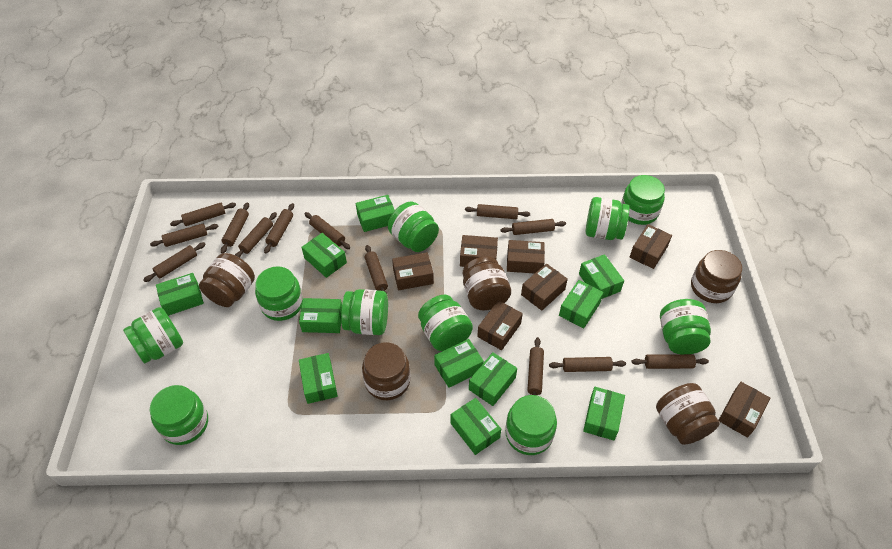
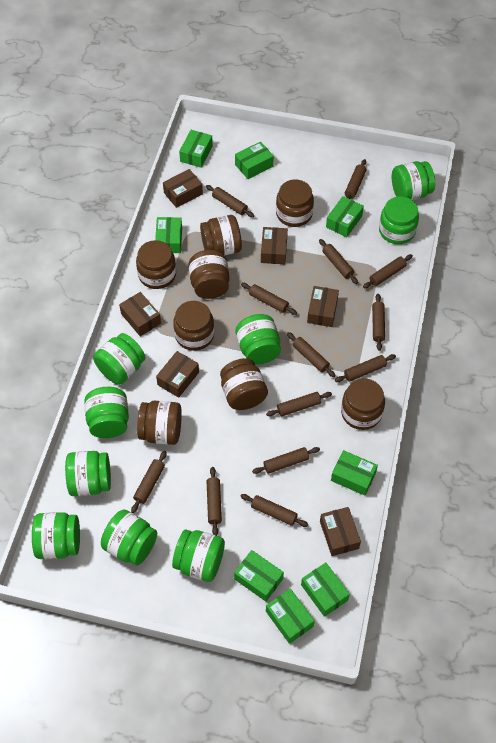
brown box: [392,252,434,290] [460,235,498,267] [477,300,523,350] [507,240,545,274] [521,263,568,311] [630,224,672,269] [719,382,770,438] = 7 -> [119,292,161,336] [156,351,199,398] [163,169,203,208] [261,227,288,264] [307,286,339,327] [320,507,361,556] = 6
brown jar: [199,253,255,307] [362,343,411,400] [463,256,511,310] [656,383,720,445] [691,250,742,303] = 5 -> [136,240,176,289] [137,401,182,445] [173,301,214,351] [188,250,230,299] [200,215,242,255] [220,358,268,410] [276,179,314,227] [341,379,385,430] = 8
green box: [156,273,204,316] [299,298,342,333] [299,353,338,404] [301,233,347,278] [356,195,395,232] [434,339,484,388] [450,398,501,455] [469,352,517,406] [559,280,604,329] [579,254,624,299] [583,387,625,440] = 11 -> [155,217,182,253] [179,130,213,168] [234,550,284,602] [235,142,274,179] [266,588,315,644] [301,562,350,617] [326,196,364,237] [331,450,378,496] = 8
green jar: [123,307,183,364] [150,385,208,445] [255,266,303,321] [341,289,388,335] [388,202,439,252] [418,295,473,351] [505,395,557,455] [586,197,629,240] [621,175,665,225] [660,299,711,354] = 10 -> [32,512,80,559] [65,451,111,496] [84,387,129,438] [93,333,145,385] [101,510,157,566] [172,529,225,582] [236,314,281,365] [379,196,419,244] [392,161,435,200] = 9

